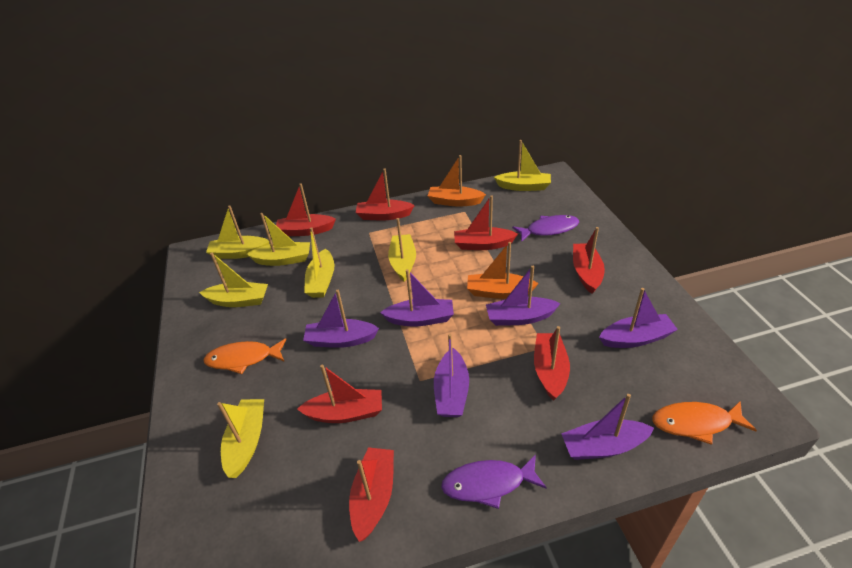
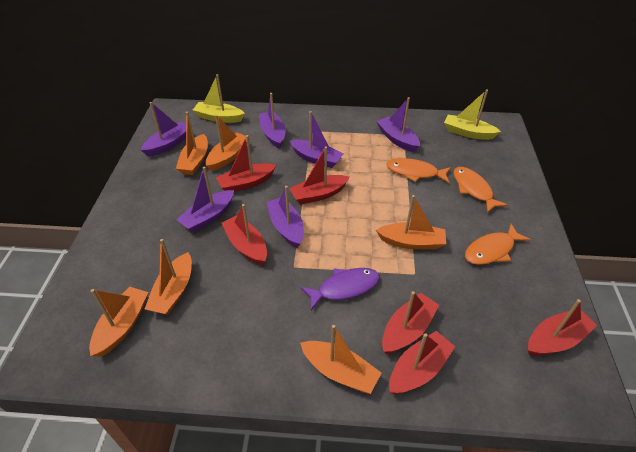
orange boat: [428,155,486,207] [467,242,539,299] = 2 -> [89,287,149,357] [145,239,192,315] [176,112,208,175] [206,115,250,171] [300,325,381,394] [376,195,446,249] = 6
orange fish: [203,338,287,374] [652,401,757,445] = 2 -> [386,158,451,183] [453,167,508,213] [465,224,531,265] = 3
purple fish: [441,454,547,509] [512,215,579,242] = 2 -> [300,268,380,310] = 1
red boat: [276,183,336,236] [297,365,382,423] [349,447,394,542] [356,168,415,220] [454,195,518,250] [534,326,570,401] [573,227,605,294] = 7 -> [216,135,276,192] [222,204,267,265] [289,147,349,204] [382,291,439,354] [389,331,456,394] [528,299,597,356] = 6
yellow boat: [199,253,268,307] [206,205,269,259] [217,399,264,478] [247,213,310,266] [304,227,334,298] [388,218,416,282] [494,140,551,191] = 7 -> [193,74,245,123] [444,89,501,140] = 2

